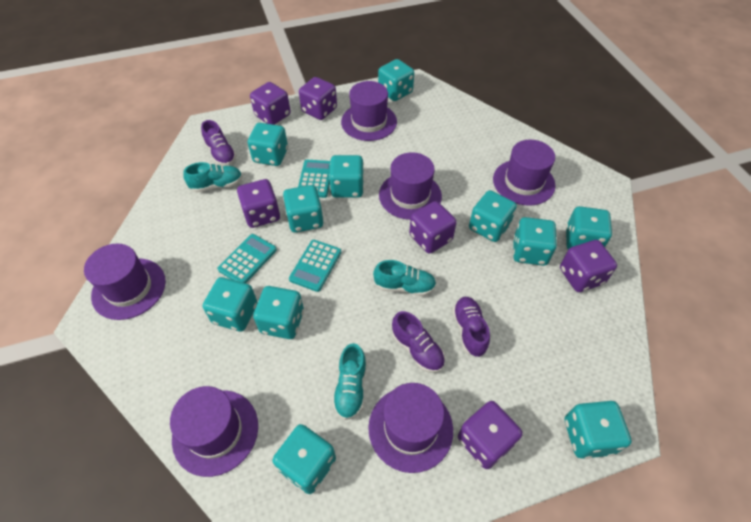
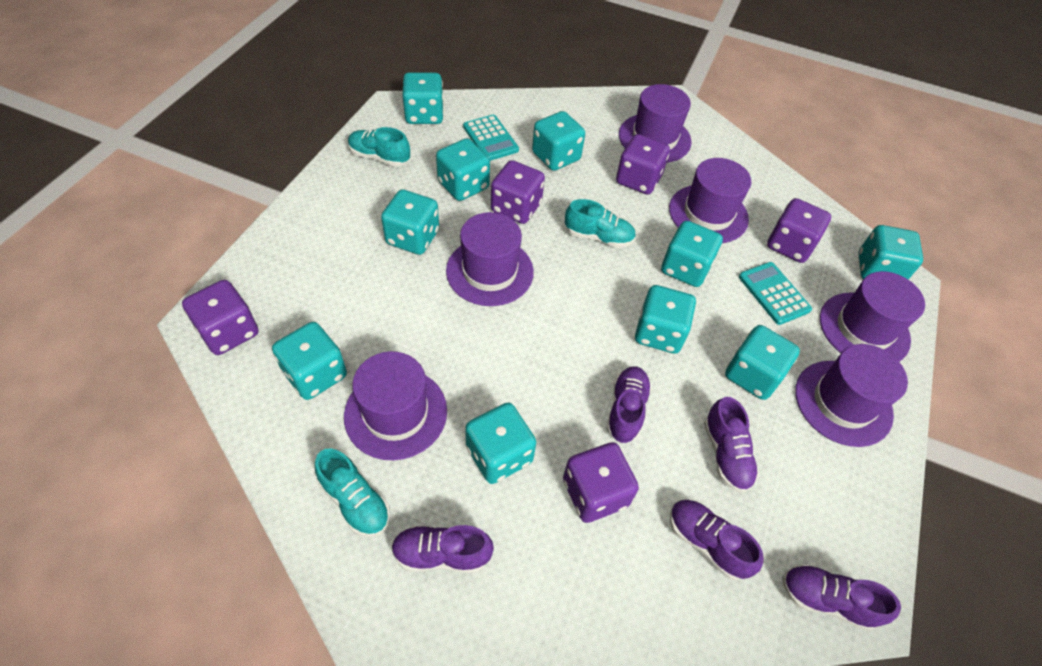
purple dice: [237,179,280,228] [250,82,291,125] [299,77,337,120] [409,201,457,254] [458,401,523,469] [560,240,617,292] = 6 -> [182,280,258,355] [491,160,545,224] [563,442,639,523] [616,134,670,194] [767,198,831,263] = 5
purple shoe: [201,120,237,166] [392,311,445,373] [452,297,490,357] = 3 -> [391,525,494,573] [606,366,652,443] [670,500,764,580] [704,397,759,493] [782,564,901,631] = 5
turquoise calculator: [217,234,277,283] [289,240,341,292] [298,160,330,198] = 3 -> [463,115,519,161] [739,262,812,325] = 2
turquoise dice: [203,277,258,332] [248,123,288,166] [253,286,304,339] [272,424,336,494] [283,185,323,233] [329,155,364,198] [378,59,414,101] [469,190,517,242] [513,217,557,266] [565,401,632,459] [566,206,612,249] = 11 -> [272,322,347,400] [381,189,439,255] [402,72,444,124] [436,138,490,201] [465,402,536,484] [532,111,585,171] [635,285,696,354] [661,221,723,287] [725,325,800,400] [859,225,923,280] = 10

